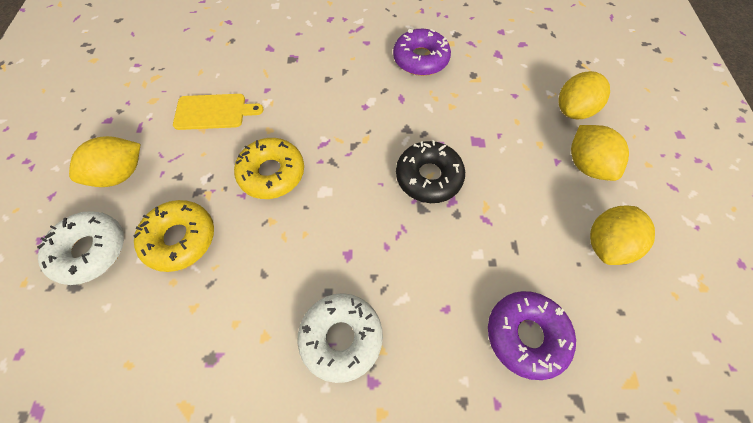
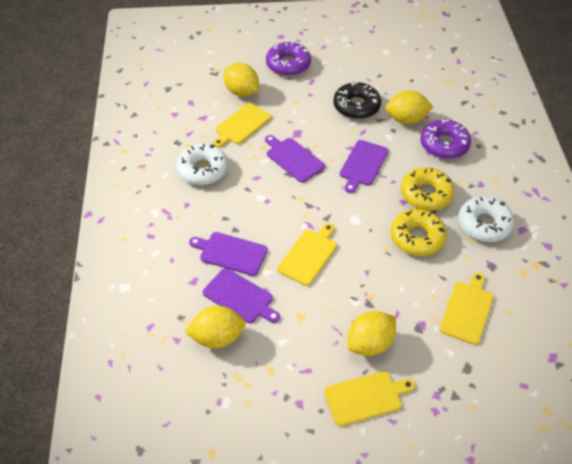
purple cutting board: none = 0 -> [189,232,268,276] [203,268,280,323] [265,135,325,183] [340,140,389,193] = 4
yellow cutting board: [173,94,264,130] = 1 -> [213,103,271,148] [277,223,337,286] [324,371,415,426] [440,273,493,345] = 4

